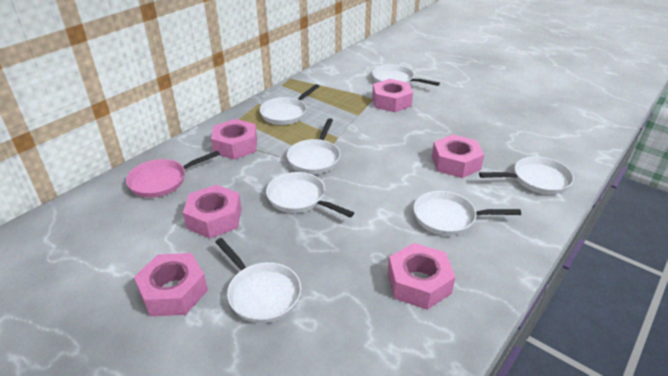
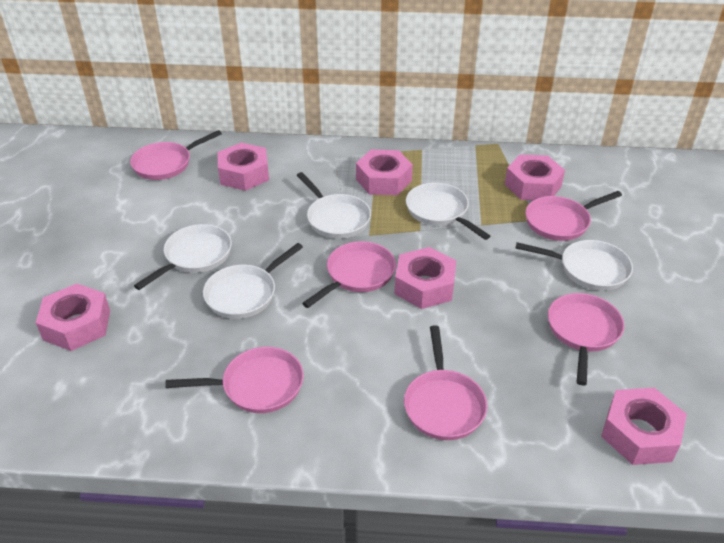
pink pan: [126,151,220,198] = 1 -> [130,130,222,180] [165,347,304,413] [302,241,396,308] [404,325,487,440] [525,191,622,241] [548,293,624,385] = 6
white pan: [215,238,301,323] [260,84,320,125] [266,172,354,218] [287,118,340,174] [372,65,440,86] [413,191,521,236] [479,156,574,194] = 7 -> [134,224,232,290] [203,243,303,319] [297,172,371,239] [406,183,490,240] [515,240,633,291] = 5

